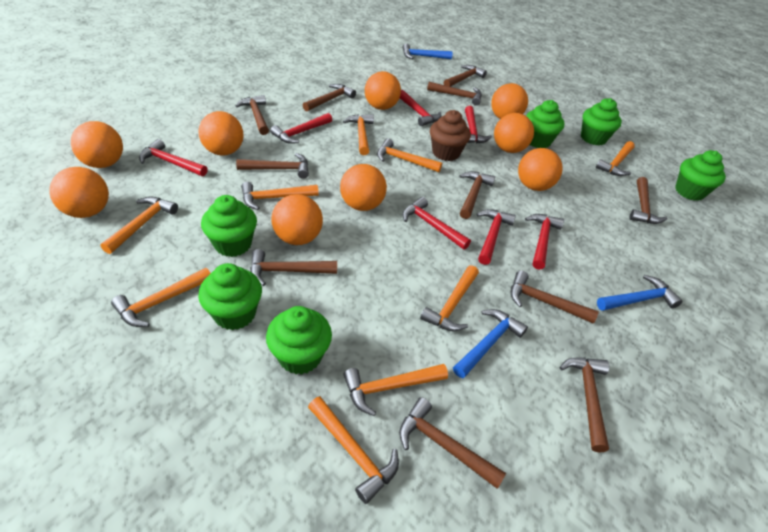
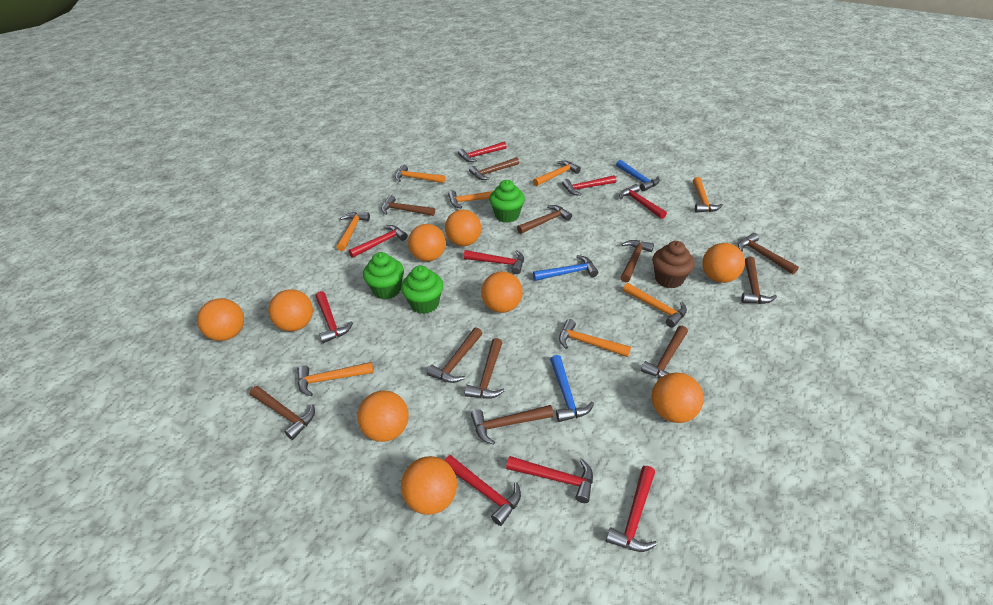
green cupcake: [198,263,262,330] [201,195,257,257] [266,306,332,374] [526,100,564,148] [581,98,622,146] [675,150,726,201] = 6 -> [363,252,404,299] [401,265,443,314] [489,180,525,223] = 3
orange hammer: [100,197,178,254] [111,268,211,327] [241,182,319,210] [308,396,399,504] [343,114,374,155] [343,364,448,416] [377,138,442,172] [420,265,479,331] [596,141,635,176] = 9 -> [297,362,373,396] [337,212,370,251] [395,164,445,183] [448,190,493,208] [533,161,581,186] [559,319,631,357] [623,283,687,328] [693,177,723,213] = 8
red hammer: [139,139,208,176] [270,113,332,144] [400,90,441,126] [402,197,471,250] [465,106,492,143] [477,209,516,265] [525,214,564,270] = 7 -> [315,291,353,343] [348,225,408,258] [444,455,521,526] [458,141,507,162] [463,250,524,274] [506,456,593,503] [562,175,616,196] [606,466,657,552] [619,184,667,219] = 9

